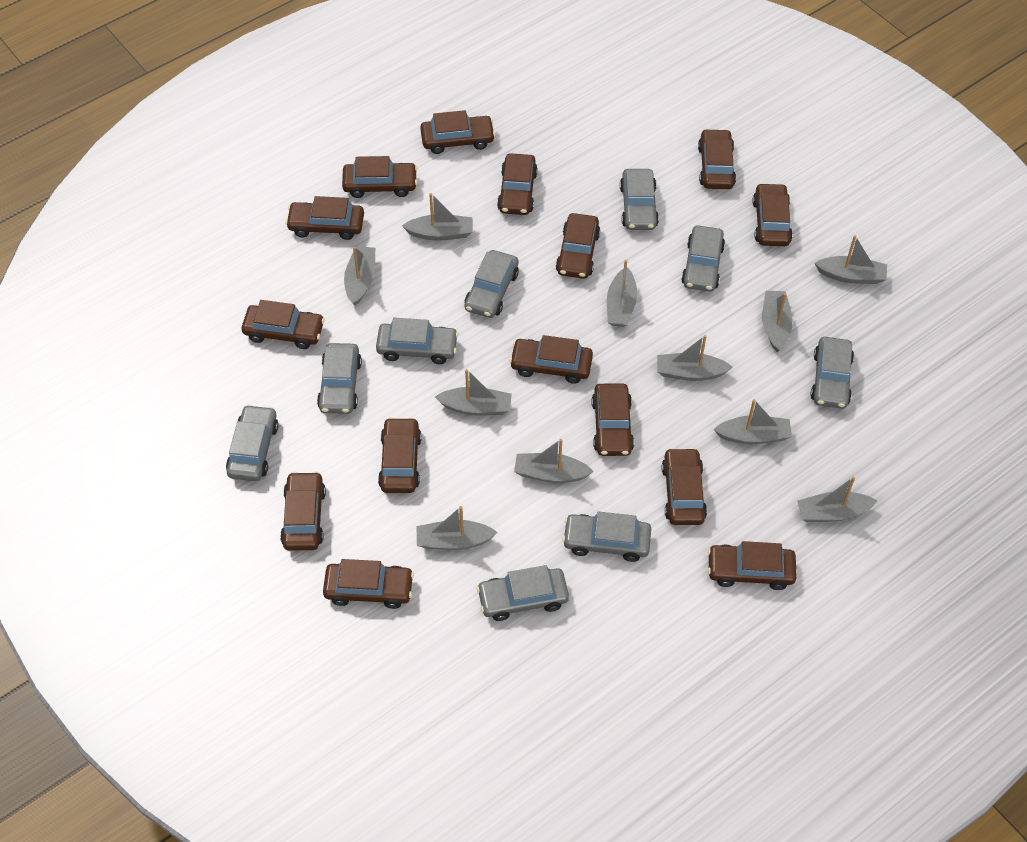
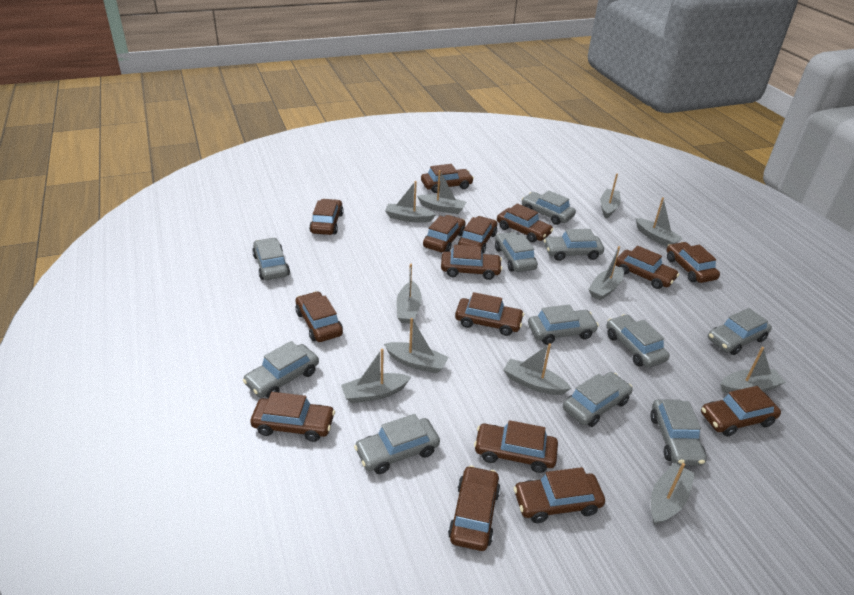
grey car: [226,405,279,481] [317,343,362,414] [376,318,458,364] [465,250,519,318] [477,565,569,621] [562,511,651,562] [620,169,659,230] [681,226,725,292] [810,337,854,409] = 9 -> [243,341,319,398] [252,238,290,280] [354,414,440,474] [495,232,538,272] [522,190,576,225] [528,304,599,345] [544,229,604,261] [563,372,633,427] [607,314,669,368] [650,399,707,466] [708,308,772,355] = 11

